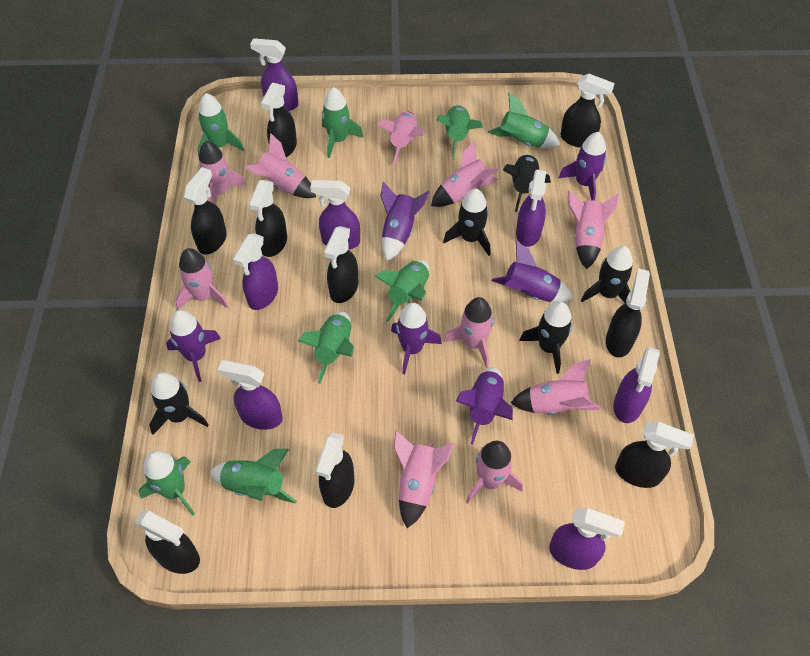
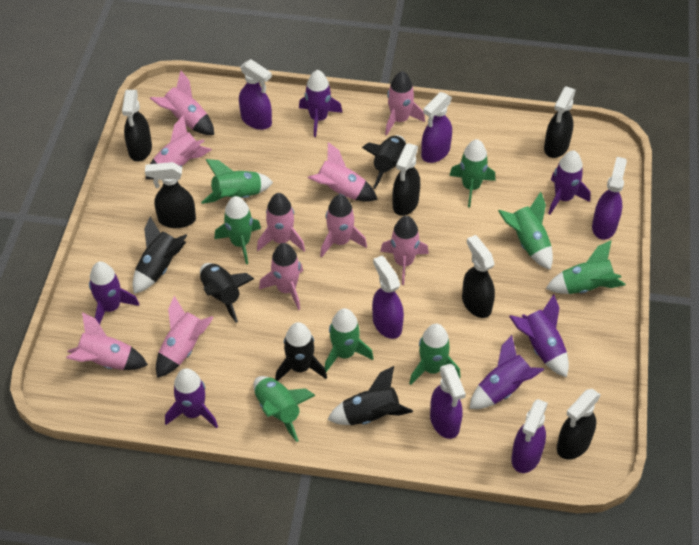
black spray bottle: [135,510,200,574] [184,167,227,255] [249,180,287,257] [261,82,297,157] [316,432,354,508] [324,226,358,303] [560,74,615,148] [606,268,650,357] [615,422,694,488] = 9 -> [122,90,152,162] [145,162,196,228] [393,144,420,216] [462,235,495,318] [544,86,576,158] [557,389,601,459] = 6
purple spray bottle: [218,360,283,430] [233,233,278,310] [250,38,298,111] [310,180,360,250] [516,170,547,247] [549,508,625,570] [614,347,660,423] = 7 -> [239,59,272,130] [372,256,404,339] [421,92,452,163] [430,364,466,439] [511,399,548,473] [592,157,627,240] = 6

